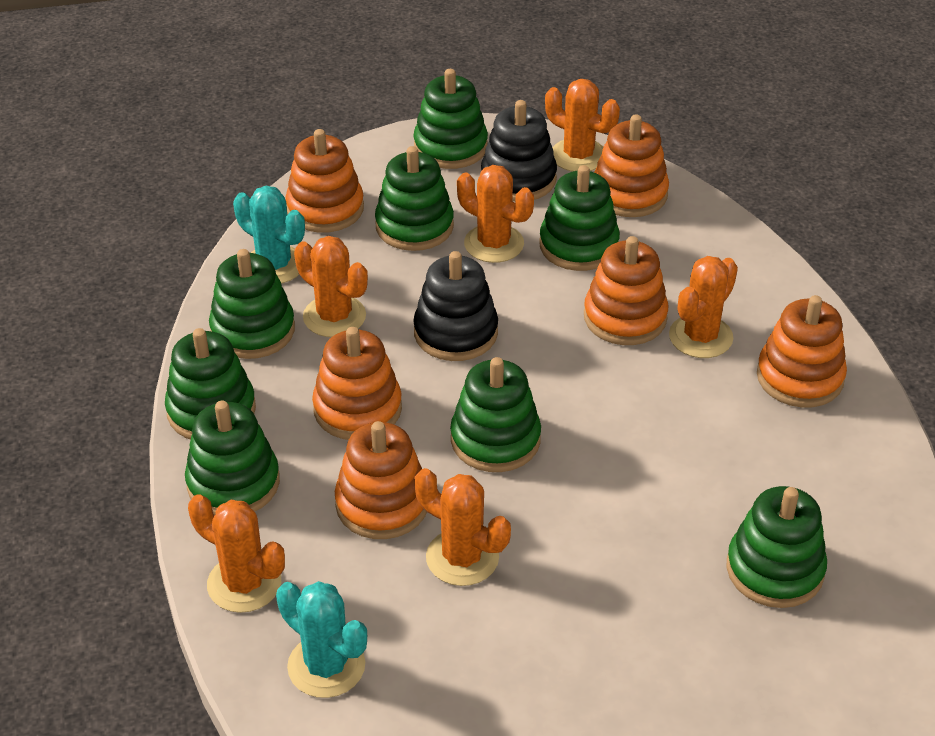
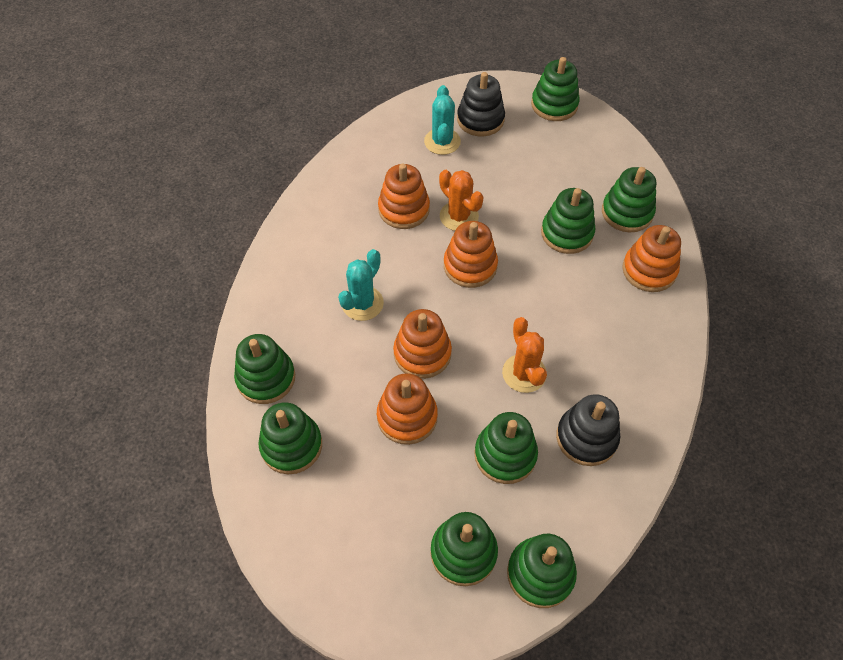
orange cactus: [188,494,285,613] [294,236,368,337] [415,468,511,586] [457,165,534,263] [545,79,620,172] [669,256,738,358] = 6 -> [439,170,484,231] [502,317,547,393] = 2
orange stacking toy: [285,129,364,233] [312,327,402,440] [335,421,427,539] [584,236,668,345] [594,114,669,217] [757,295,847,407] = 6 -> [377,373,438,445] [378,164,430,229] [393,309,452,379] [444,221,498,288] [622,225,681,292] = 5

